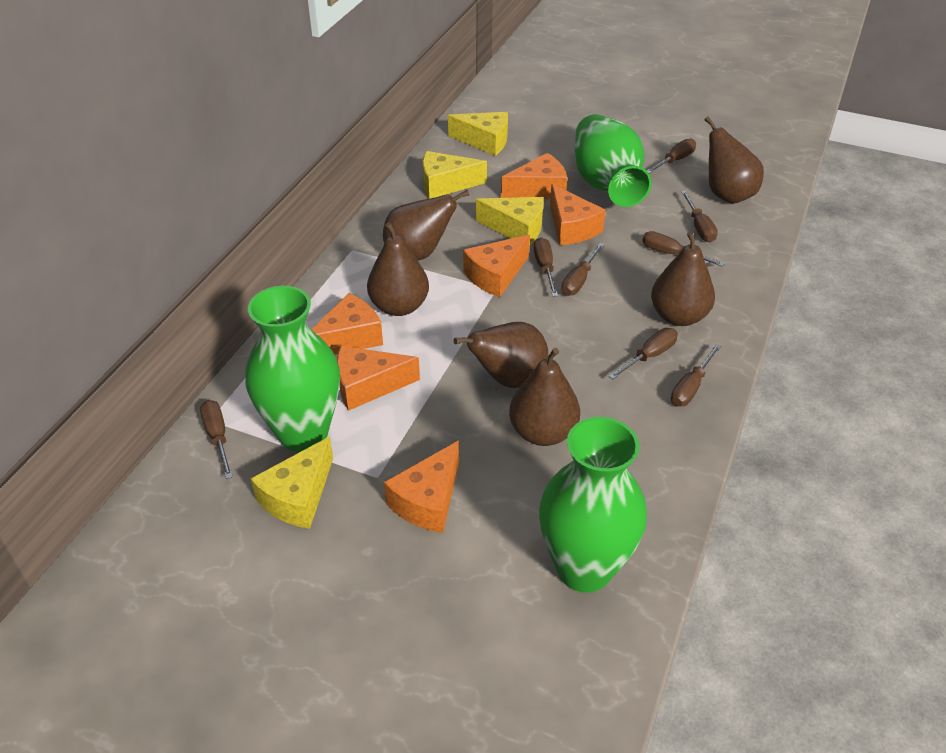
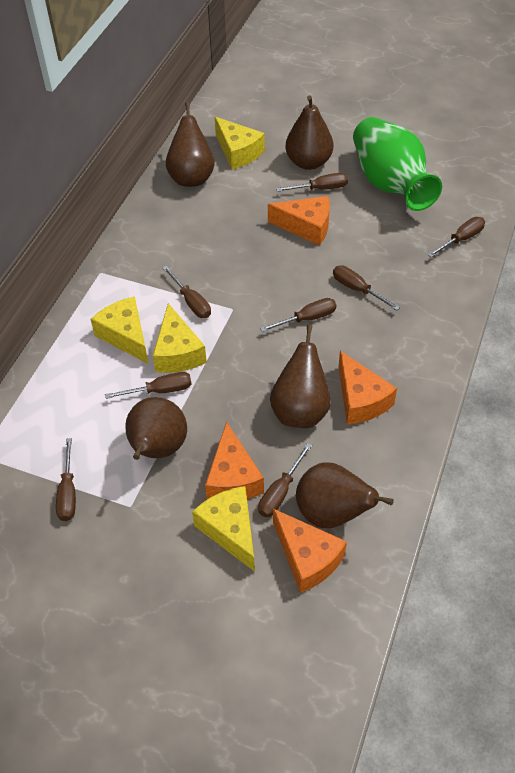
brown pear: [367,222,429,316] [383,190,469,260] [454,322,549,388] [509,348,580,446] [651,231,715,326] [704,116,764,204] = 6 -> [125,397,187,460] [166,102,215,187] [270,325,331,428] [285,96,333,170] [296,462,394,528] = 5
green vase: [245,286,340,452] [539,417,647,593] [575,114,652,207] = 3 -> [353,117,442,211] = 1
orange cheese: [311,293,383,355] [337,346,420,411] [384,440,459,533] [463,235,530,297] [501,153,567,199] [550,184,606,245] = 6 -> [205,422,264,499] [268,196,330,246] [273,509,347,593] [338,351,397,425] = 4

